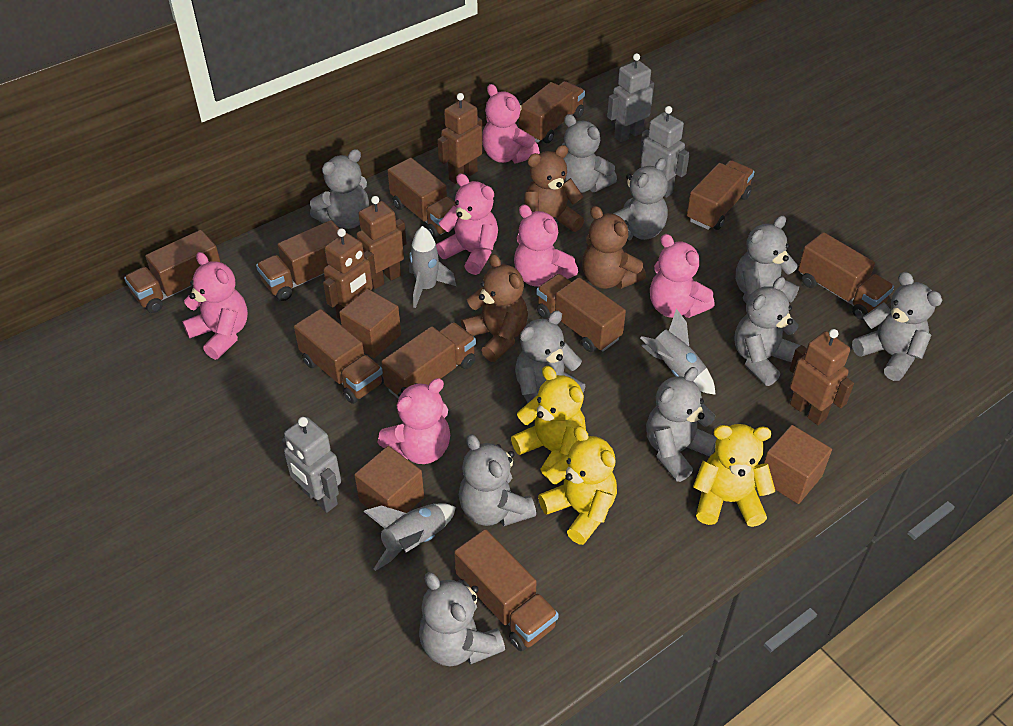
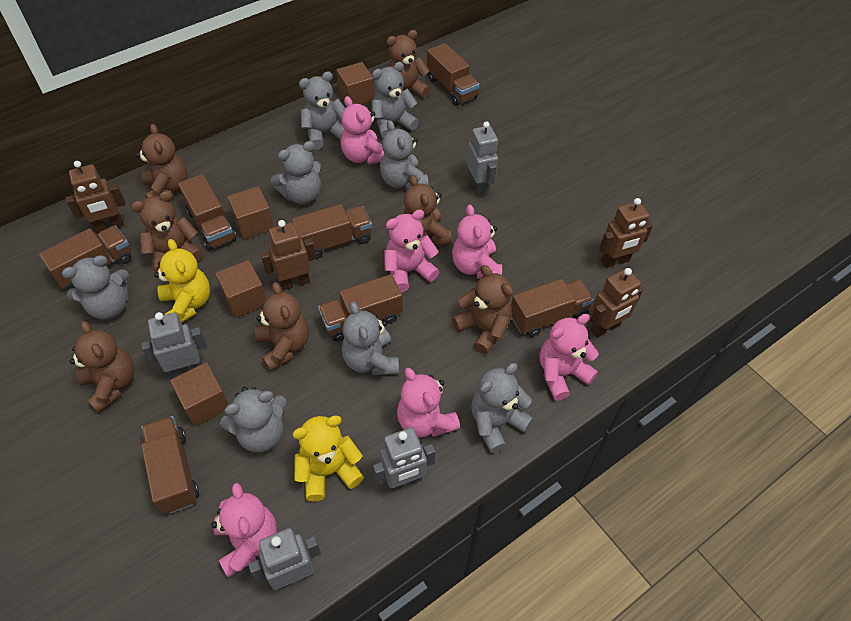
brown cube: [339,289,401,358] [354,446,424,513] [764,425,832,504] = 3 -> [170,362,229,427] [216,260,266,318] [227,186,274,240] [336,62,375,105] = 4
brown teddy bear: [461,254,528,362] [524,145,584,232] [582,206,646,289] = 3 -> [69,321,134,413] [131,191,203,273] [136,124,187,198] [255,282,309,372] [387,30,431,98] [403,175,452,246] [452,265,513,354] = 7
brown truck: [124,230,220,313] [256,220,339,301] [294,309,384,404] [381,322,476,399] [387,158,456,239] [454,529,559,651] [519,81,585,143] [536,274,626,352] [687,160,754,230] [798,232,894,320] = 10 -> [39,226,132,289] [141,416,199,514] [178,174,236,250] [292,204,372,259] [318,274,403,341] [427,43,479,106] [511,279,594,337] = 7
grey robot: [282,417,341,513] [607,53,654,142] [640,106,690,198] = 3 -> [141,312,207,379] [248,528,321,590] [373,427,436,492] [467,121,498,197] = 4
grey rocket: [363,503,456,571] [409,226,456,308] [640,308,716,395] = 3 -> none = 0
grey teddy bear: [310,149,369,229] [419,572,505,666] [459,434,536,526] [515,310,586,403] [562,114,617,193] [613,158,668,240] [646,367,717,482] [734,277,800,386] [736,216,799,303] [852,272,942,381] = 10 -> [62,255,129,320] [220,387,287,452] [271,141,322,204] [299,71,345,150] [342,301,399,376] [371,62,419,138] [380,120,429,191] [471,363,533,453] = 8
yellow teddy bear: [511,366,586,478] [538,426,617,545] [693,424,775,527] = 3 -> [154,239,210,323] [292,416,364,501] = 2

